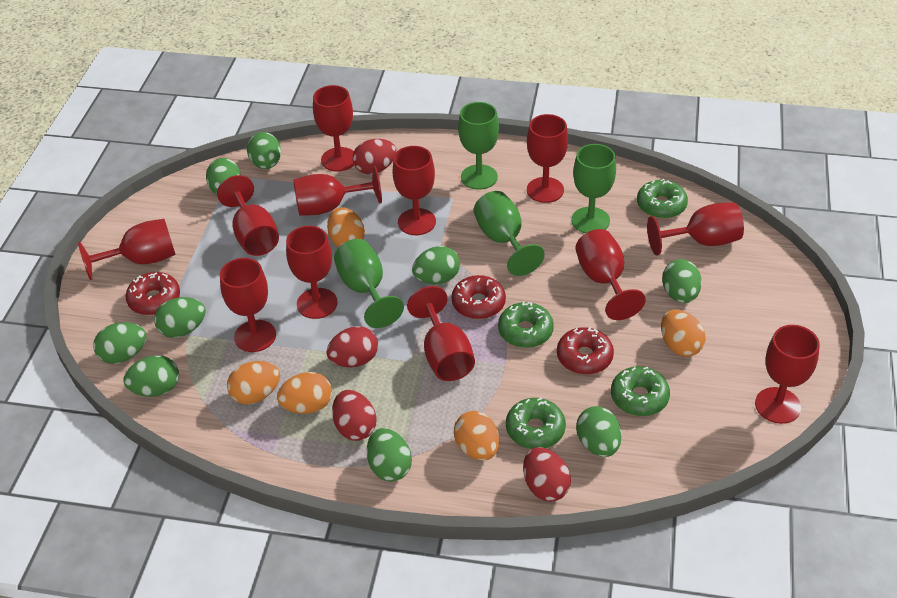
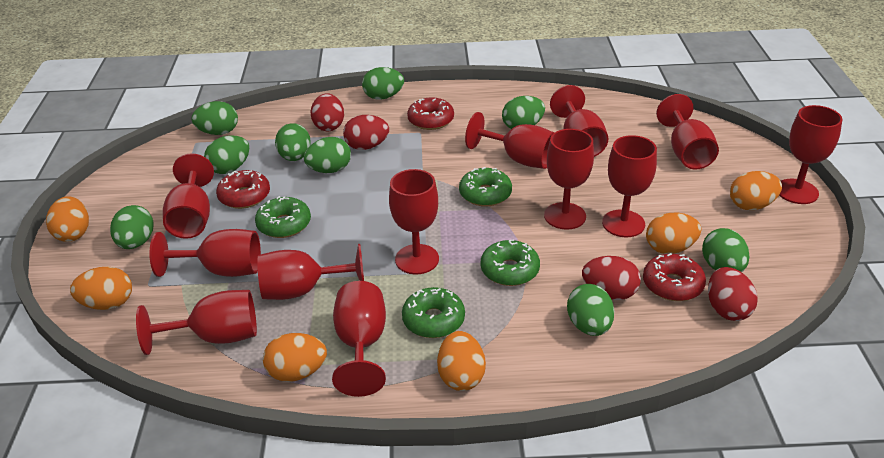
green goblet: [334,239,404,328] [458,102,499,190] [474,191,545,276] [571,144,616,233] = 4 -> none = 0
orange egg: [227,361,280,405] [277,372,332,414] [327,207,365,247] [454,411,499,461] [661,309,706,357] = 5 -> [46,196,89,242] [70,267,132,310] [263,333,327,382] [437,331,486,391] [646,213,701,254] [730,171,782,210] = 6

